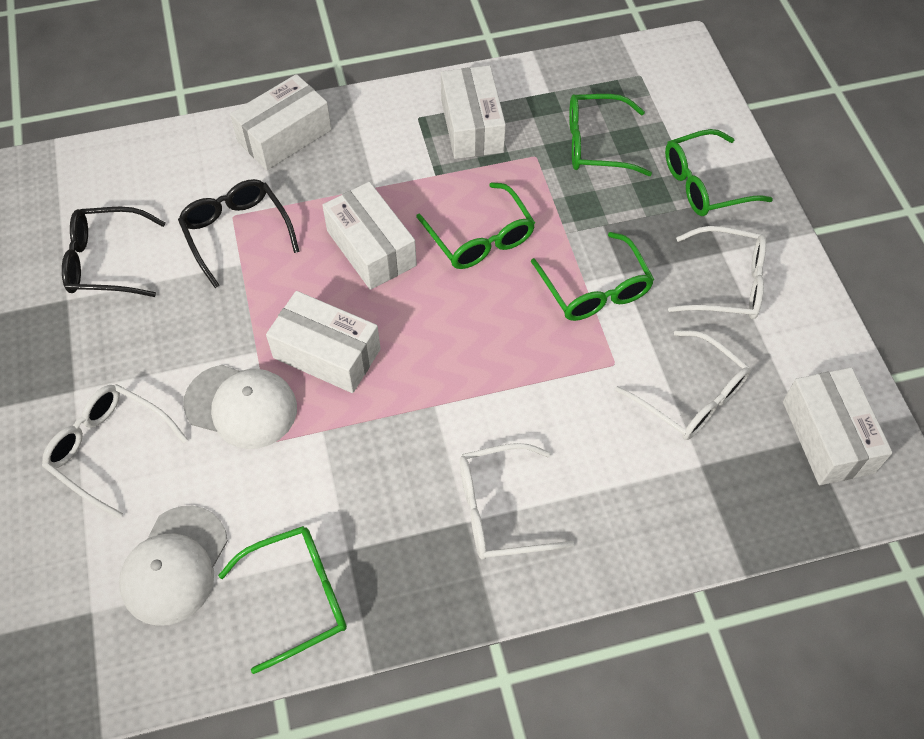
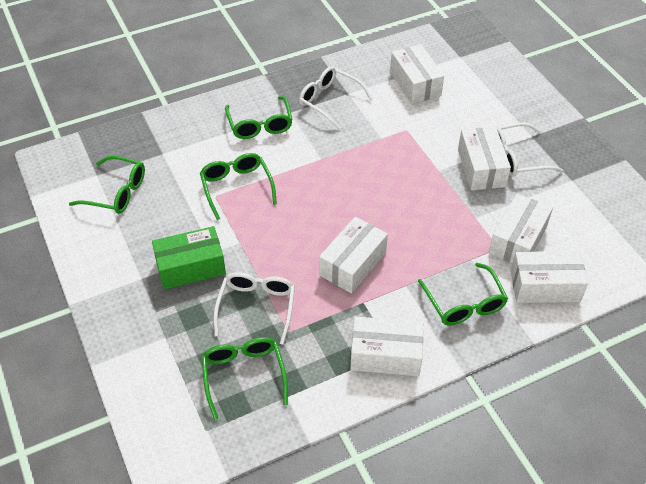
black glasses: [62,207,165,297] [178,179,300,288] = 2 -> none = 0
green box: none = 0 -> [152,226,226,289] = 1
white box: [230,74,332,170] [266,291,381,393] [322,182,417,290] [441,65,506,159] [783,367,893,485] = 5 -> [319,217,388,294] [350,317,423,376] [390,44,444,104] [458,127,511,190] [489,194,553,264] [511,251,588,303] = 6
white cap: [119,506,228,626] [183,365,297,449] = 2 -> none = 0
white glasses: [42,384,188,519] [460,443,575,560] [615,330,750,440] [668,226,766,319] = 4 -> [214,272,295,345] [299,66,373,129] [496,122,563,177] = 3

